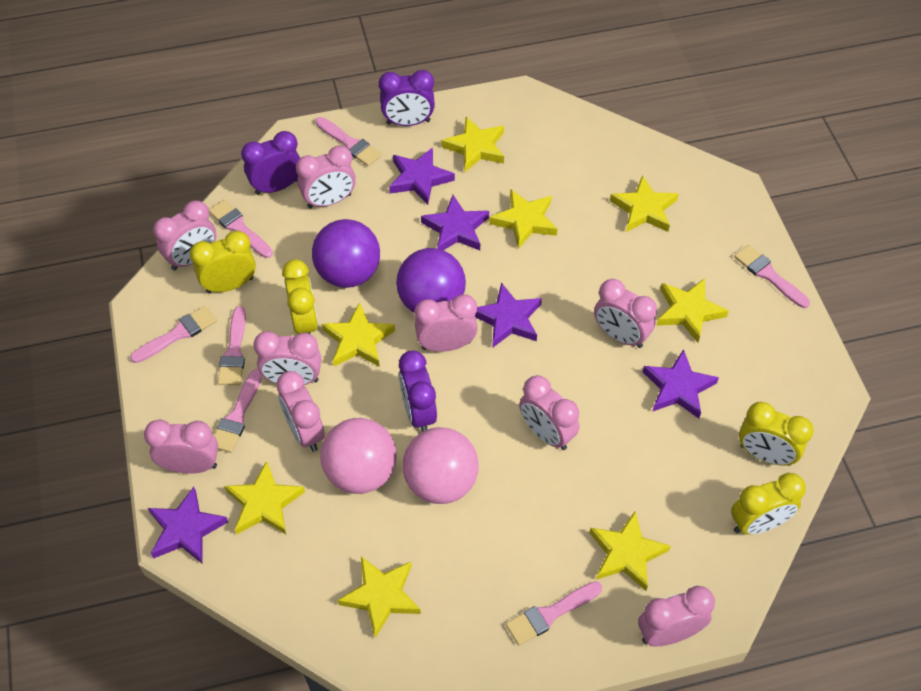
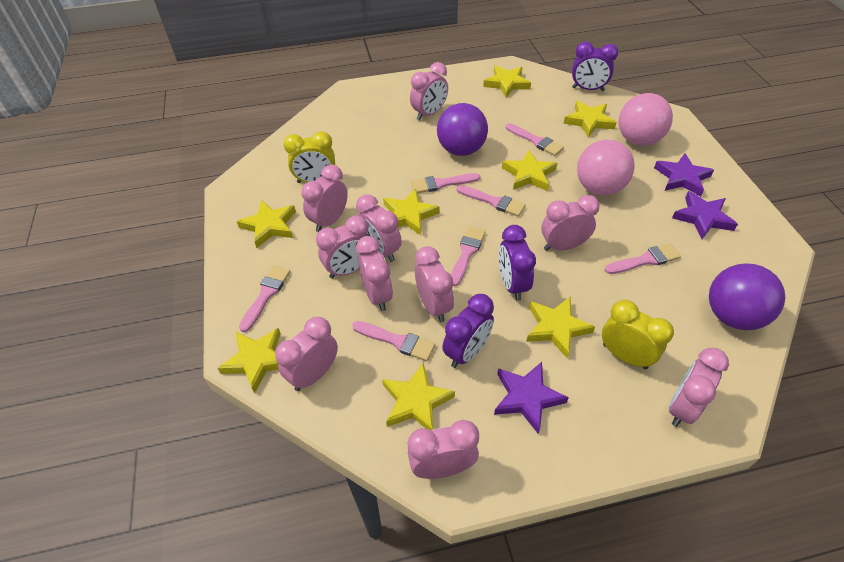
pink clock: [144,419,218,474] [153,200,216,271] [254,331,321,385] [276,371,325,452] [296,145,356,208] [415,295,478,352] [519,375,579,450] [594,279,657,348] [638,586,715,647] = 9 -> [275,317,338,391] [301,165,348,232] [316,216,369,279] [356,194,402,262] [356,236,393,311] [408,420,479,479] [410,62,448,120] [415,246,454,322] [541,195,600,251] [669,348,729,427] = 10
purple star: [148,487,228,564] [389,147,455,205] [421,195,489,250] [475,282,542,348] [643,349,719,419] = 5 -> [494,362,569,434] [654,153,714,196] [672,191,738,239] = 3
yellow clock: [190,231,256,293] [282,259,318,334] [731,473,806,534] [739,402,814,466] = 4 -> [284,131,335,183] [602,300,674,369] = 2

